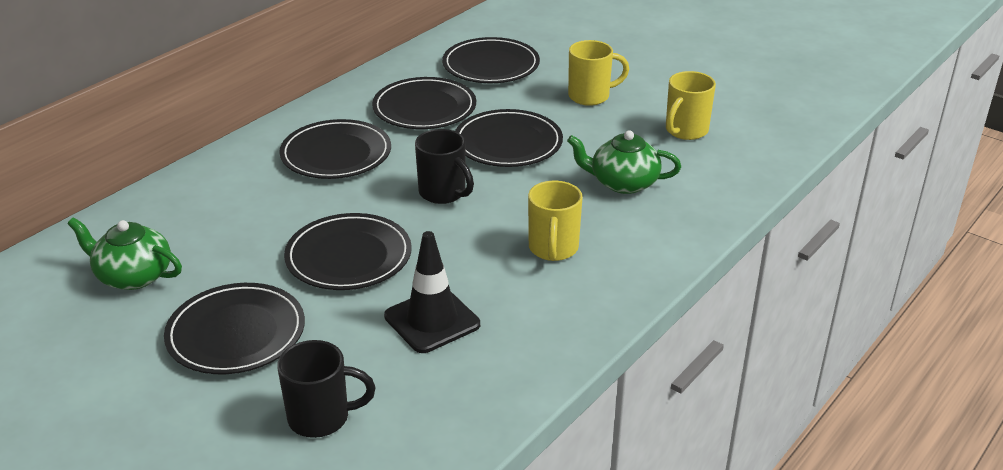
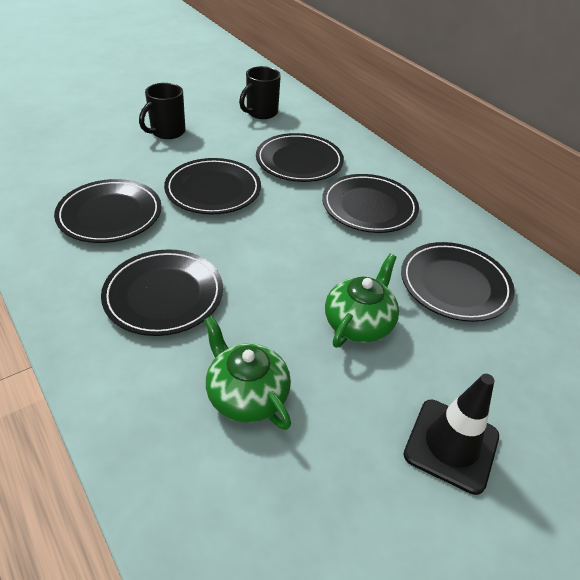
yellow mug: [528,181,583,261] [568,40,629,106] [666,71,716,140] = 3 -> none = 0

